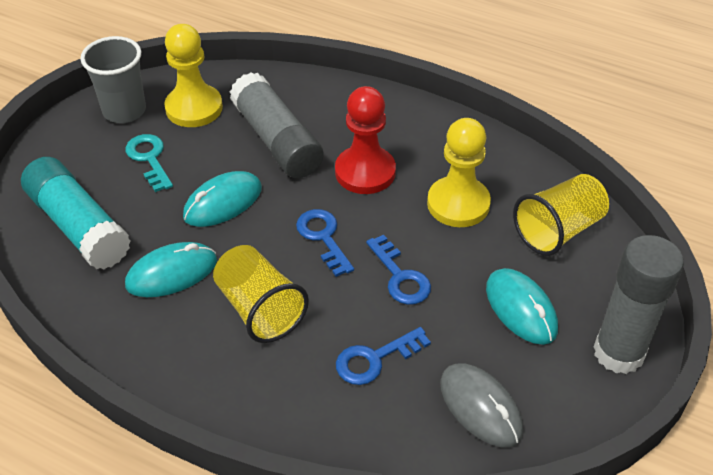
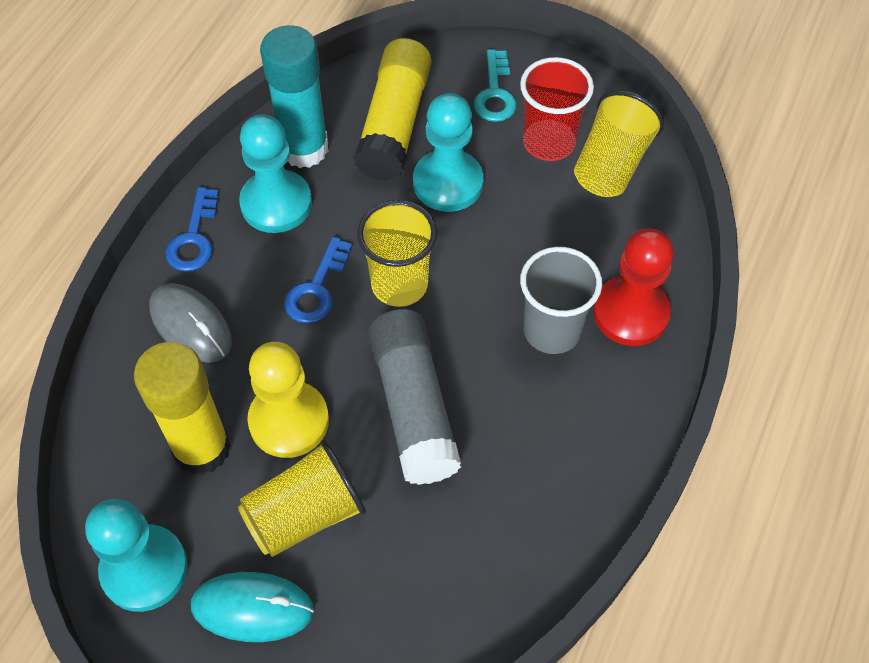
blue key: [296,209,354,277] [336,327,431,385] [366,235,431,305] = 3 -> [165,187,219,272] [285,237,352,324] = 2
grey glue stick: [230,72,324,178] [594,235,684,374] = 2 -> [369,309,461,485] = 1
red cup: none = 0 -> [520,57,594,161] = 1
turquoise mouse: [125,242,217,297] [183,171,262,227] [486,268,558,345] = 3 -> [191,572,314,642] = 1
turquoise pawn: none = 0 -> [85,499,188,612] [239,114,312,233] [413,93,484,212] = 3
yellow cup: [213,245,309,343] [513,174,609,256] = 2 -> [238,440,366,557] [357,200,437,307] [574,90,664,197] = 3
yellow glue stick: none = 0 -> [134,342,231,475] [354,38,432,181] = 2
yellow pawn: [164,24,223,127] [427,118,491,227] = 2 -> [247,342,329,458] = 1

